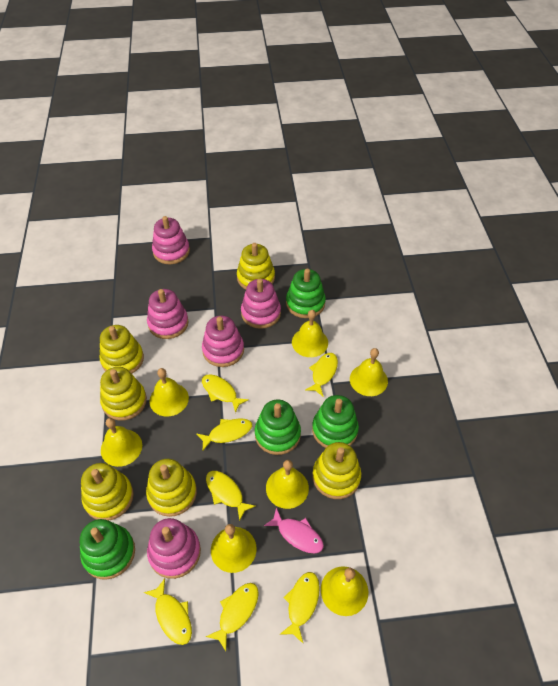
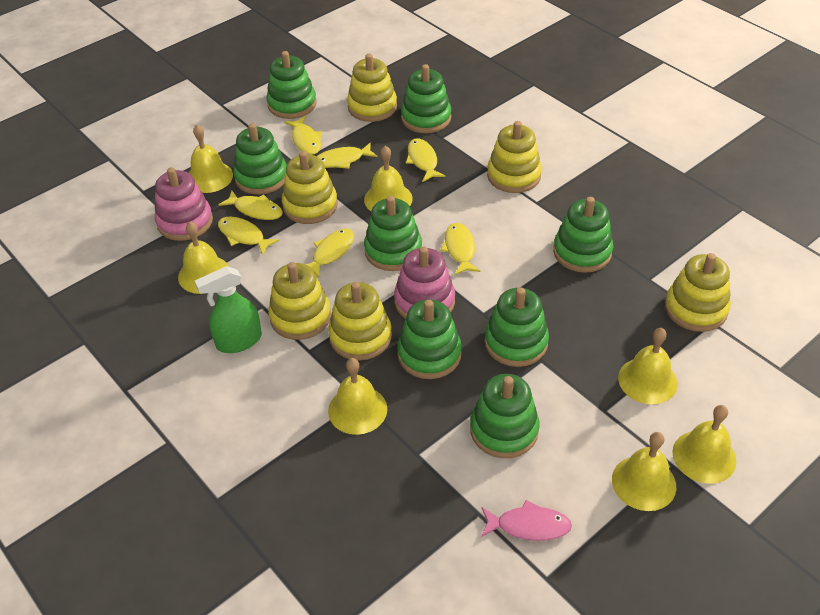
green spray bottle: none = 0 -> [195,266,262,353] = 1
green stacking toy: [80,519,135,580] [255,400,301,455] [286,269,326,318] [312,395,359,448] = 4 -> [233,123,287,195] [266,51,317,119] [364,196,422,271] [397,300,462,379] [401,64,451,133] [470,374,539,458] [485,287,549,367] [553,197,613,273] = 8
pink stacking toy: [147,289,189,339] [147,518,201,579] [152,216,190,264] [202,316,244,367] [241,279,281,329] = 5 -> [155,167,213,241] [394,246,455,319] = 2

